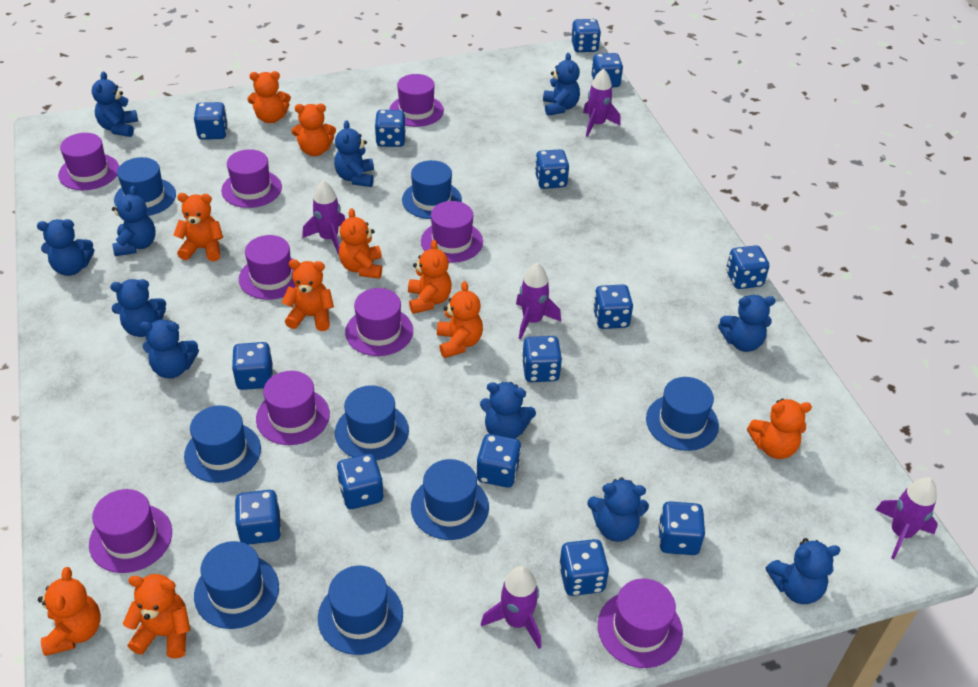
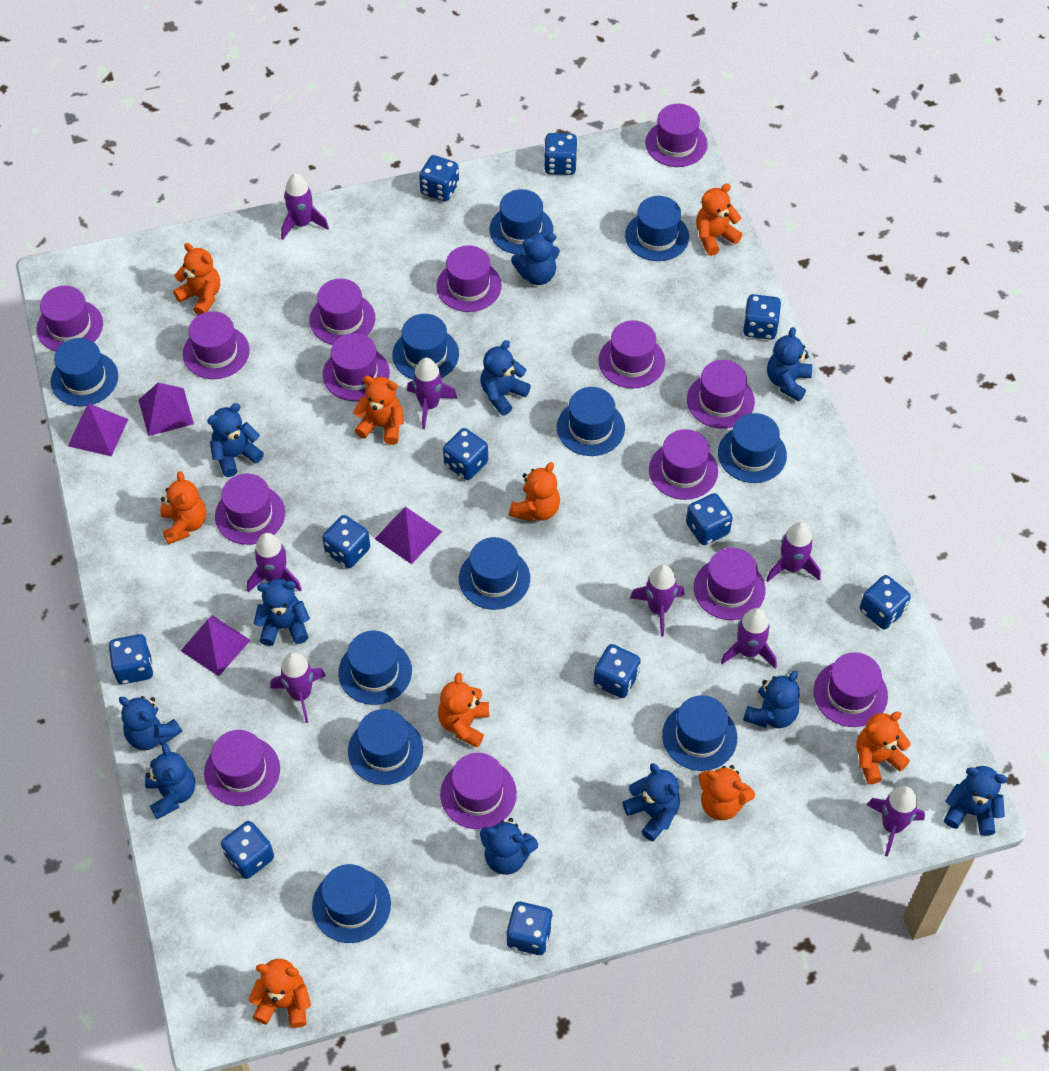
blue dice: [194,102,228,140] [232,342,273,390] [235,490,281,545] [337,454,384,509] [375,110,405,147] [477,434,521,488] [522,336,562,382] [535,149,569,189] [559,539,609,596] [571,19,601,52] [592,53,623,87] [593,284,633,329] [658,501,705,555] [726,245,769,289] = 14 -> [109,634,154,684] [221,821,274,879] [322,515,370,568] [419,155,459,202] [443,428,488,480] [507,902,553,955] [544,133,578,175] [594,644,641,698] [686,493,733,545] [743,294,781,340] [860,575,911,629] = 11
blue hat: [114,157,176,216] [184,405,261,483] [194,541,279,629] [318,566,403,655] [335,385,409,460] [402,160,462,219] [411,459,489,540] [646,377,719,451] = 8 -> [51,338,118,406] [312,864,391,943] [338,631,412,705] [348,709,423,785] [392,314,459,380] [459,537,530,610] [489,189,553,255] [557,387,625,456] [625,196,689,261] [662,695,737,771] [718,413,787,483] = 11
orange teddy bear: [38,567,101,656] [123,574,190,659] [173,193,223,261] [248,71,291,123] [282,259,334,331] [292,104,336,156] [339,208,382,279] [408,240,452,314] [437,281,483,358] [747,399,812,459] = 10 -> [160,471,206,545] [173,243,220,315] [248,959,311,1028] [353,376,404,445] [438,673,489,747] [509,462,560,521] [696,183,742,256] [699,765,755,820] [856,712,911,784] = 9
purple hat: [58,133,119,190] [89,489,172,573] [221,149,282,208] [239,235,296,300] [256,371,330,445] [345,288,413,356] [389,74,444,127] [421,201,483,263] [598,579,683,668] = 9 -> [37,286,103,352] [183,311,250,379] [204,730,280,806] [215,474,285,545] [309,279,375,345] [323,333,390,401] [436,245,502,312] [440,753,517,829] [598,320,665,388] [645,104,708,167] [649,429,718,500] [687,360,755,429] [694,548,765,620] [814,652,888,727] = 14
purple pyramid: none = 0 -> [68,403,128,456] [138,383,194,436] [181,615,250,676] [375,507,442,564] = 4
purple rocket: [302,180,345,255] [481,566,541,649] [516,263,561,339] [583,69,621,137] [875,477,938,559] = 5 -> [247,533,302,592] [270,652,326,723] [281,173,329,240] [407,358,457,429] [630,565,684,636] [720,608,777,669] [766,522,821,582] [867,786,925,857] = 8

